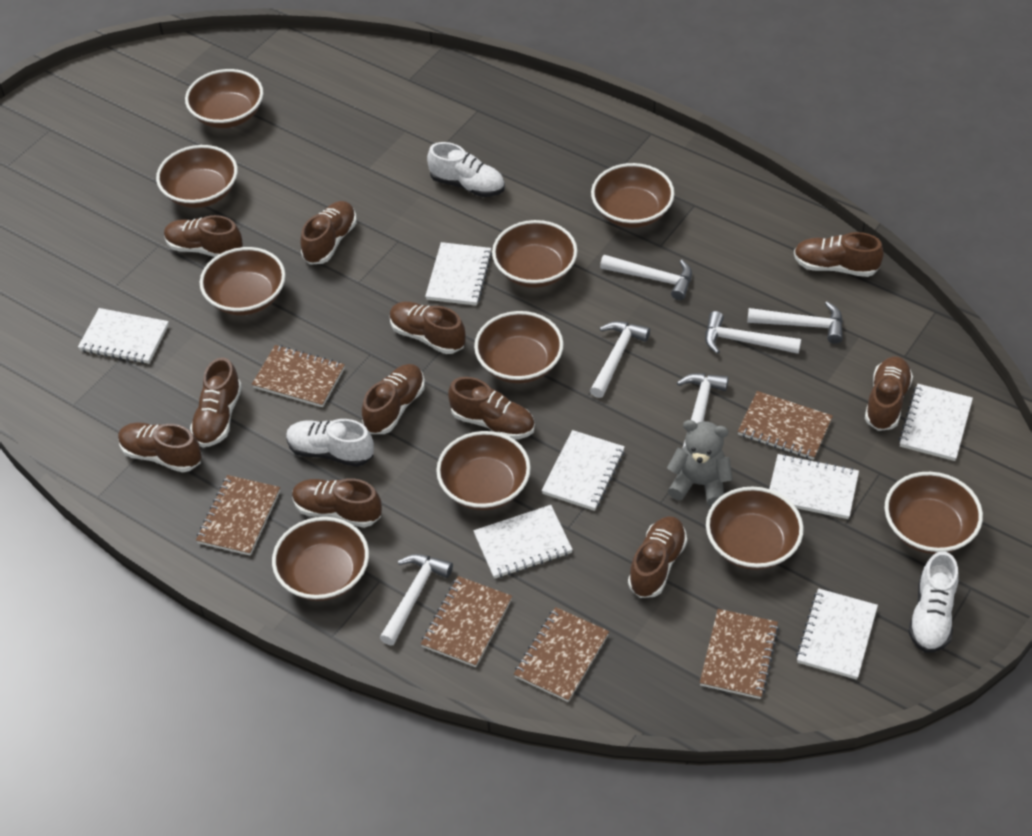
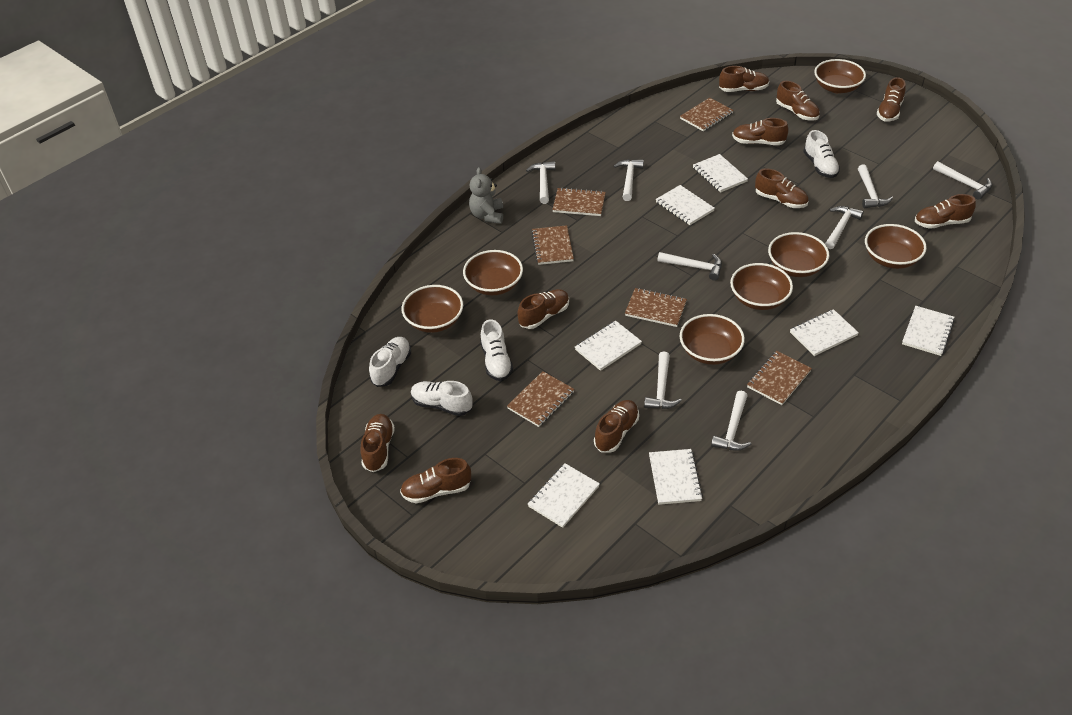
brown bowl: [156,145,238,208] [185,69,263,128] [200,247,286,315] [272,517,369,601] [436,431,531,510] [474,311,563,384] [492,220,578,288] [591,163,674,228] [706,486,804,570] [885,472,983,554] = 10 -> [401,285,463,333] [463,250,523,296] [680,314,745,365] [730,263,793,310] [768,232,829,277] [814,59,866,94] [865,224,927,269] = 7
brown shoe: [118,422,202,473] [164,215,243,257] [190,357,242,447] [292,478,382,528] [300,201,357,265] [362,364,425,434] [390,302,466,354] [448,377,535,439] [628,516,687,598] [794,232,884,277] [865,356,913,431] = 11 -> [361,414,395,472] [400,458,471,503] [518,289,569,329] [594,400,639,453] [719,66,769,92] [732,118,789,145] [755,169,809,208] [776,81,820,121] [877,77,906,121] [915,194,976,229] = 10
white hammer: [380,554,453,645] [590,321,650,398] [600,255,692,300] [677,373,729,450] [705,311,801,354] [747,301,843,344] = 6 -> [526,161,556,204] [614,159,644,201] [644,352,682,409] [657,252,722,281] [711,391,751,451] [825,206,864,249] [858,164,893,208] [933,161,992,200] = 8
white shoe: [286,419,374,467] [427,142,505,197] [908,551,959,653] = 3 -> [369,337,411,387] [411,381,473,416] [480,319,513,381] [803,130,840,178] = 4

